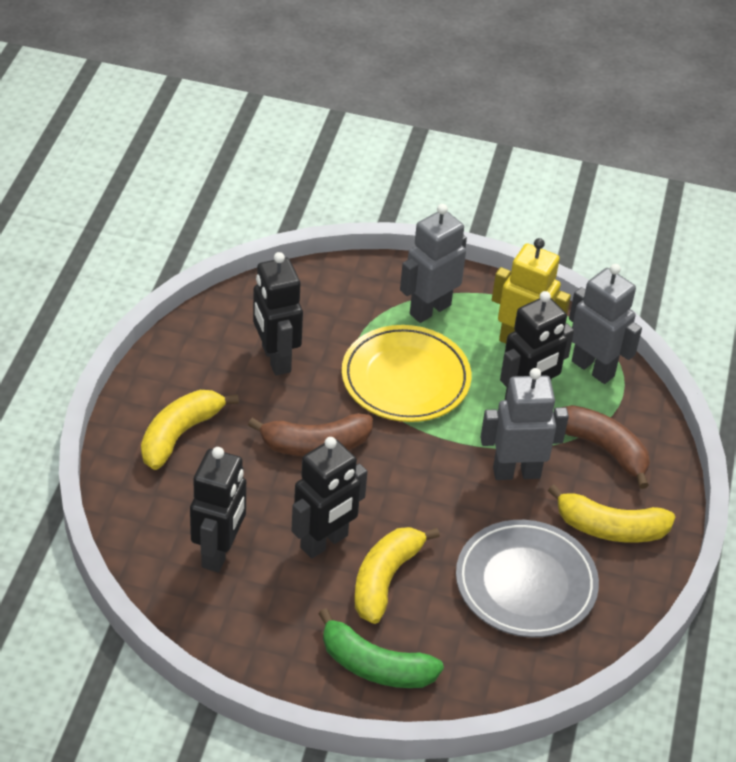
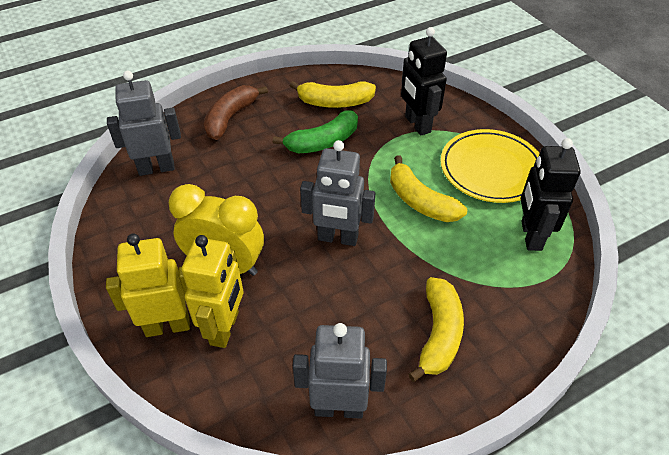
black robot: [190,447,246,572] [253,252,303,376] [291,437,367,559] [500,291,574,400] = 4 -> [401,27,447,136] [521,138,581,251] = 2
brown banana: [248,413,373,456] [565,405,650,489] = 2 -> [204,85,268,140] = 1
grey plate: [456,520,599,638] = 1 -> none = 0
yellow clock: none = 0 -> [169,184,264,276] = 1
yellow robot: [492,238,571,344] = 1 -> [106,233,190,337] [181,235,244,348] = 2

